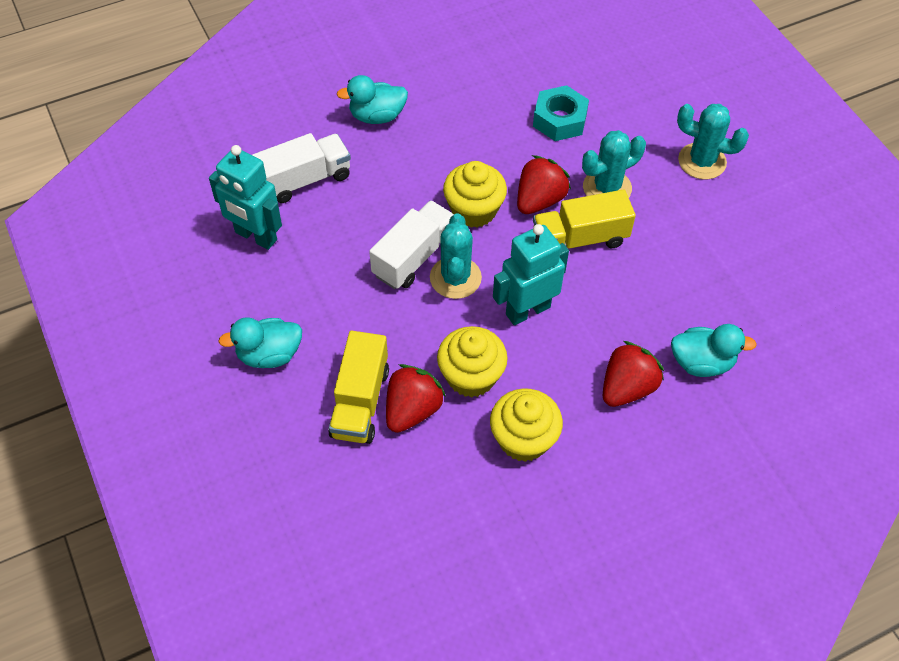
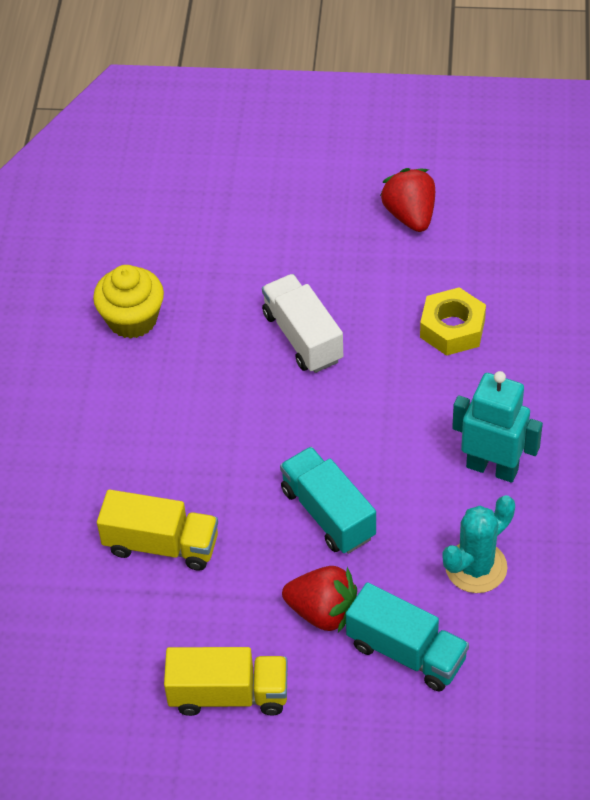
red strawberry: [386,364,446,433] [517,155,571,214] [603,341,664,407] = 3 -> [282,566,357,633] [380,168,435,232] = 2
turquoise cactus: [430,213,482,299] [582,130,646,197] [677,104,749,179] = 3 -> [442,495,515,593] = 1
turquoise duck: [218,317,302,368] [337,75,408,124] [671,324,757,377] = 3 -> none = 0
turquoise nut: [533,85,589,141] = 1 -> none = 0
turquoise robot: [209,145,282,250] [493,224,569,325] = 2 -> [452,371,543,483] = 1
turquoise truck: none = 0 -> [280,447,376,554] [346,582,469,692] = 2
white truck: [252,133,351,203] [369,200,454,289] = 2 -> [262,274,343,373] = 1
yellow cupcake: [437,326,508,398] [443,161,507,228] [490,388,563,462] = 3 -> [93,265,164,339] = 1
yellow nut: none = 0 -> [420,287,486,356] = 1

